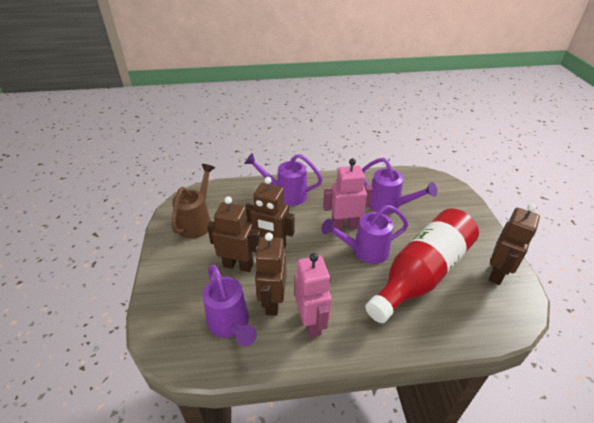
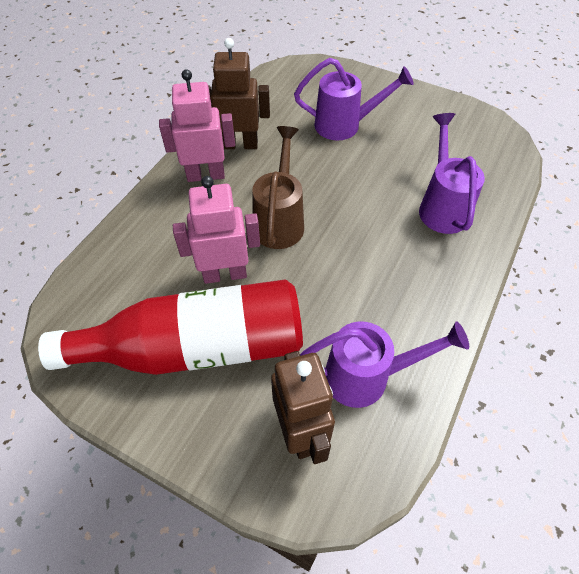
brown robot: [207,196,261,272] [245,177,295,249] [255,233,287,316] [489,204,540,285] = 4 -> [208,38,270,149] [271,351,335,464] = 2
purple watering can: [203,265,257,347] [244,153,323,206] [321,205,409,264] [362,158,437,214] = 4 -> [294,58,414,141] [300,321,469,408] [419,113,485,234] = 3

